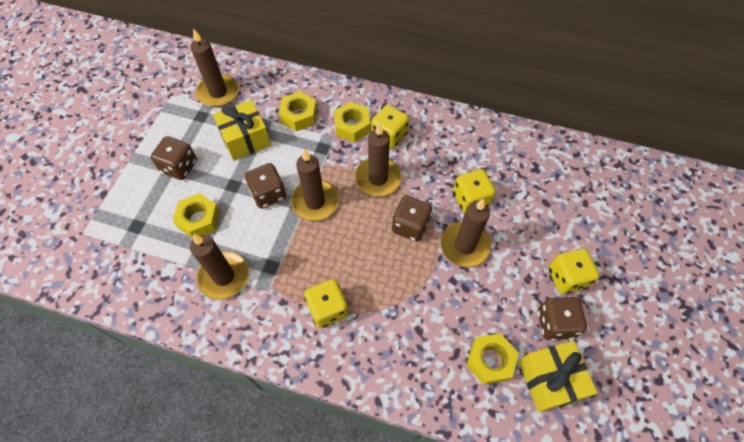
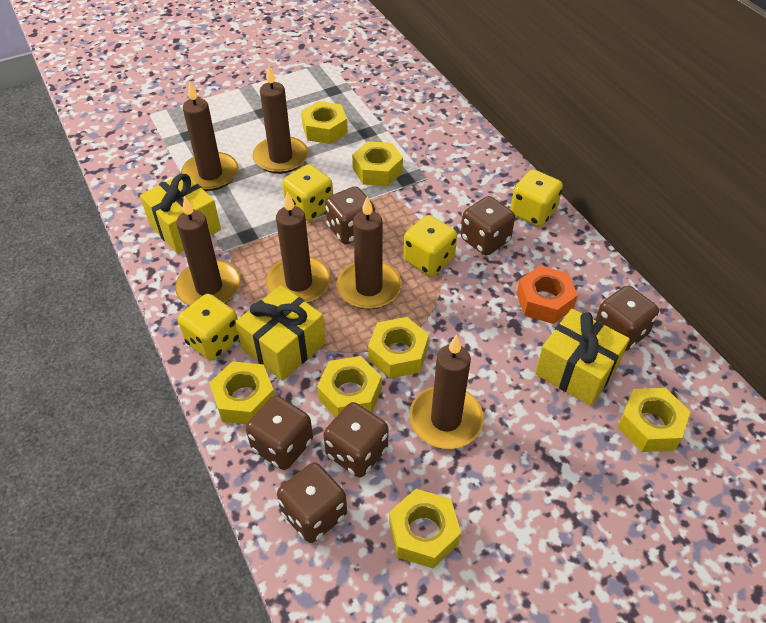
brown candle: [190,28,239,107] [190,234,249,300] [291,149,339,221] [355,123,402,196] [440,199,491,267] = 5 -> [175,196,241,306] [181,82,238,191] [253,66,308,174] [266,192,331,303] [337,196,402,309] [409,335,484,449] = 6
brown dice: [151,136,197,180] [245,163,286,209] [392,195,432,242] [538,297,587,341] = 4 -> [246,396,313,470] [277,462,347,543] [323,402,388,477] [325,186,375,244] [461,196,515,255] [595,285,659,351] = 6
orange nut: none = 0 -> [517,266,578,324] = 1
yellow gift: [213,100,271,161] [519,341,598,412] = 2 -> [140,173,221,254] [235,285,326,381] [535,308,630,406] = 3
yellow nut: [173,193,220,238] [279,91,317,131] [334,102,370,142] [466,333,519,385] = 4 -> [209,361,275,424] [301,101,348,144] [317,356,382,417] [352,141,403,186] [368,317,429,379] [389,489,461,568] [618,388,691,452] = 7

